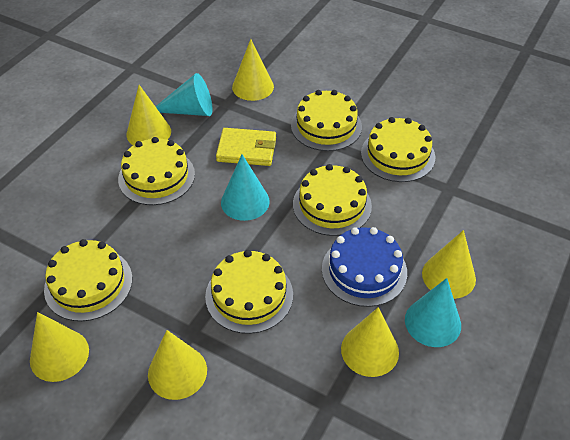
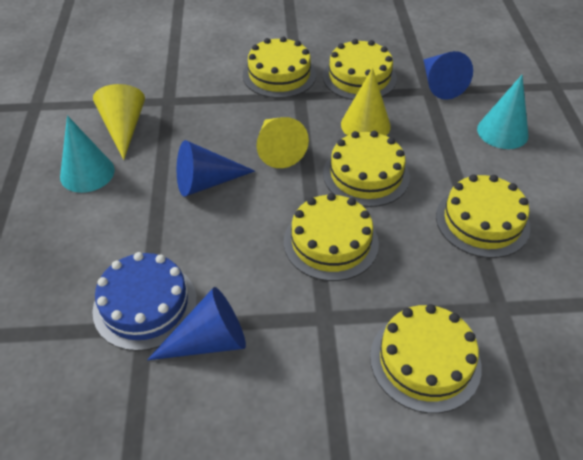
blue cone: none = 0 -> [147,287,246,360] [177,140,255,197] [423,51,473,100] = 3
turquoise cone: [155,73,213,116] [221,154,270,221] [405,278,461,347] = 3 -> [60,115,115,193] [477,75,529,149] = 2
yellow cone: [30,312,89,382] [126,85,171,145] [148,330,207,400] [232,39,274,101] [341,307,399,377] [422,230,476,299] = 6 -> [93,84,145,160] [257,117,309,168] [341,68,391,136] = 3
yellow wallet: [216,128,276,166] = 1 -> none = 0

